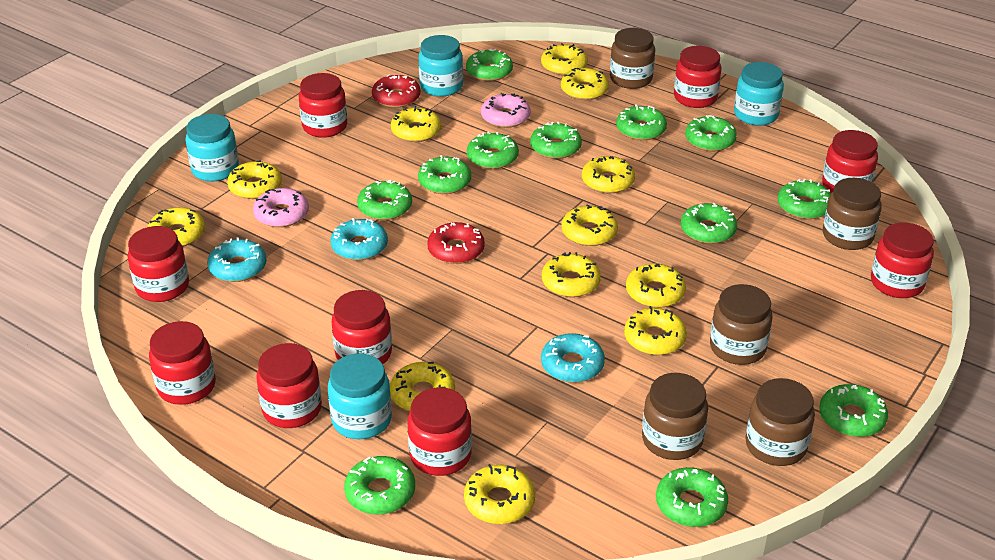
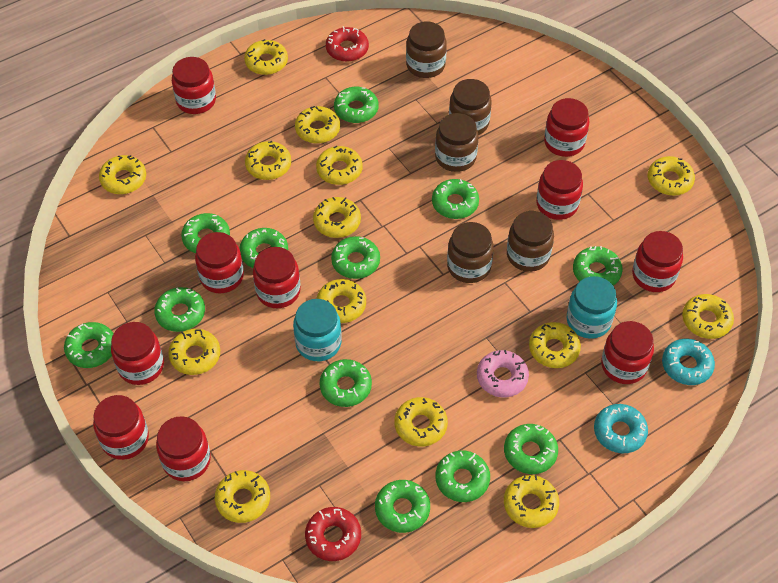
pink donut: [253,188,309,227] [481,93,531,128] = 2 -> [477,350,529,397] = 1
red jar: [128,226,189,302] [149,321,216,405] [256,343,322,428] [299,73,347,138] [331,290,392,364] [407,387,472,476] [674,46,722,108] [822,130,878,193] [871,223,934,298] = 9 -> [93,395,149,460] [111,322,164,385] [156,416,211,481] [172,57,216,114] [195,232,244,293] [253,247,301,308] [536,160,583,220] [544,98,589,157] [601,321,654,384] [632,231,683,292] = 10
turquoise donut: [207,237,267,282] [330,218,388,260] [541,333,605,383] = 3 -> [594,404,648,453] [662,339,715,385] = 2
turquoise jar: [185,114,239,181] [328,354,392,439] [419,35,463,97] [734,62,784,126] = 4 -> [293,299,342,361] [567,276,617,339] = 2
yellow donut: [148,207,205,247] [227,160,282,199] [390,362,455,411] [391,106,441,142] [464,464,535,524] [541,43,588,75] [542,252,601,297] [561,68,609,100] [562,204,618,246] [582,156,635,193] [624,306,687,355] [626,263,686,308] = 12 -> [99,155,146,194] [168,329,220,375] [215,470,270,523] [244,39,288,75] [245,141,291,180] [295,106,340,144] [313,197,361,238] [316,146,363,185] [316,279,366,323] [394,397,448,447] [504,475,559,528] [529,322,581,368] [648,156,695,196] [682,294,734,339] = 14

